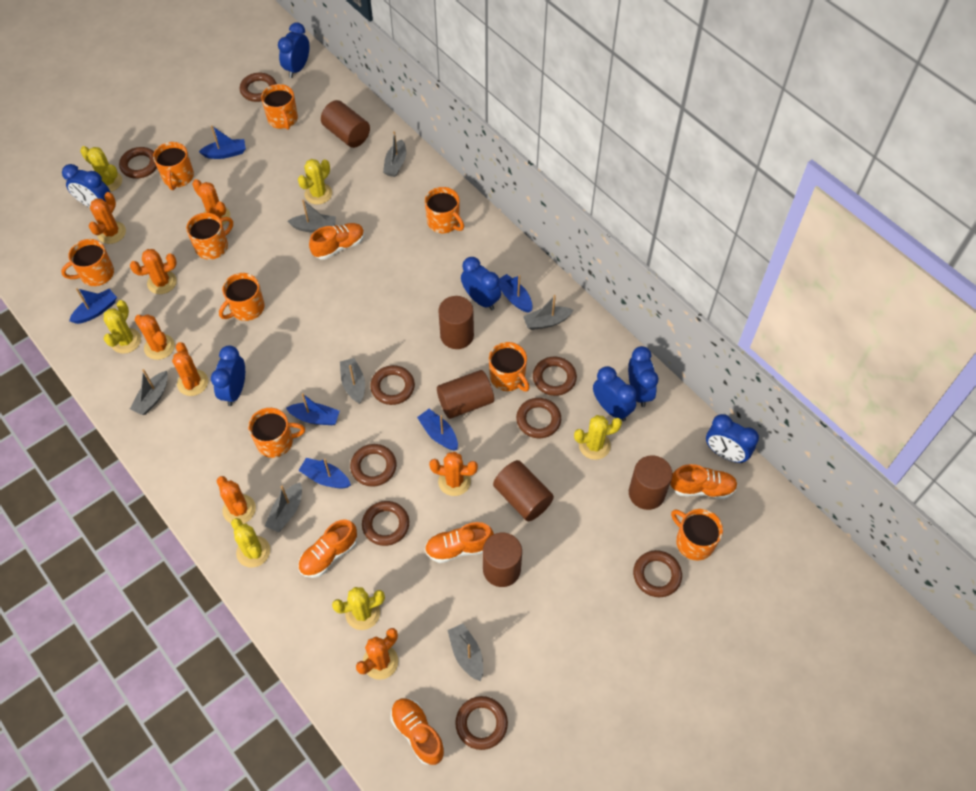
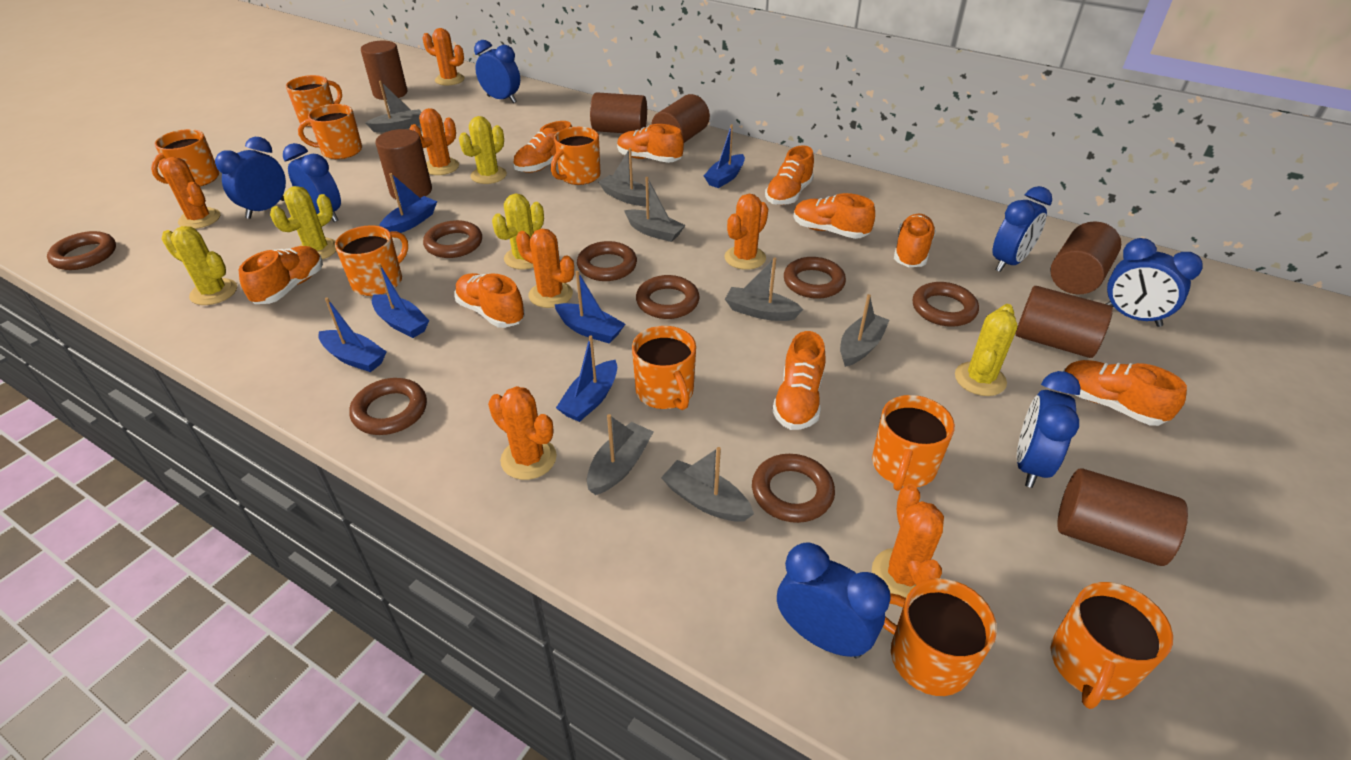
brown cylinder: [321,100,370,148] [437,370,494,419] [439,296,474,349] [483,533,522,587] [493,460,554,521] [629,455,673,510] = 6 -> [361,41,408,100] [375,129,432,199] [590,92,647,133] [651,94,710,143] [1016,286,1113,358] [1050,221,1121,294] [1057,468,1188,566] = 7
brown ring: [119,147,157,179] [240,73,277,102] [350,444,396,487] [362,501,409,546] [370,365,415,405] [455,696,508,750] [516,398,561,438] [533,357,577,396] [633,550,682,597] = 9 -> [47,231,116,270] [349,378,427,435] [423,220,482,258] [577,241,637,281] [636,275,699,319] [752,454,835,523] [784,257,846,299] [913,282,979,327] = 8
orange cactus: [88,192,126,244] [130,249,177,294] [134,314,175,360] [172,342,208,396] [192,179,230,225] [217,476,256,524] [356,628,398,680] [429,452,478,496] = 8 -> [158,157,221,229] [409,108,459,175] [423,28,465,85] [488,386,557,480] [516,229,574,308] [725,194,768,270] [872,484,944,598] = 7
orange shoe: [298,519,357,578] [309,223,365,260] [391,698,445,765] [425,522,494,563] [670,464,738,499] = 5 -> [239,246,323,304] [454,273,525,328] [513,121,572,173] [617,124,684,163] [765,145,814,205] [772,331,825,430] [793,193,875,239] [894,214,936,267] [1063,360,1187,426] = 9
yellow cactus: [80,146,122,192] [104,300,141,354] [231,518,270,567] [298,159,332,204] [332,587,385,630] [574,415,622,460] = 6 -> [162,226,237,305] [270,186,336,259] [459,116,507,184] [492,193,544,269] [955,304,1018,396] = 5

